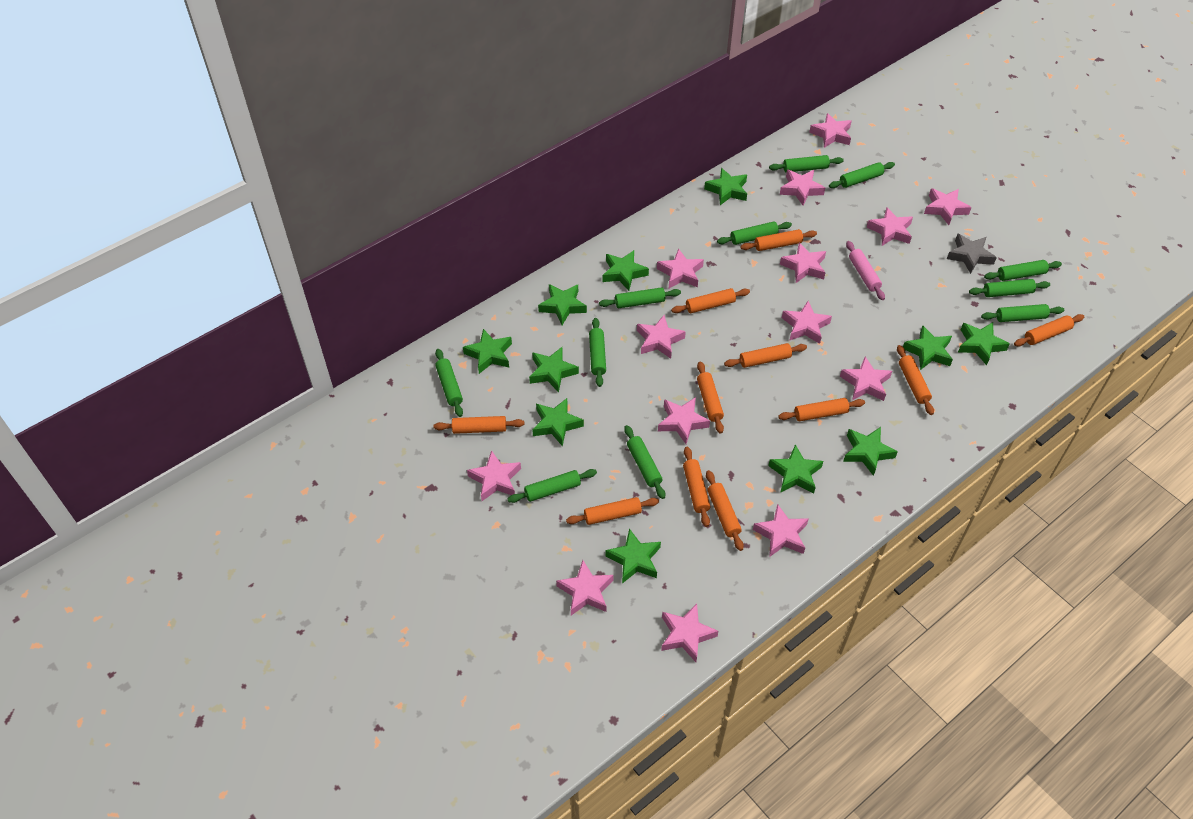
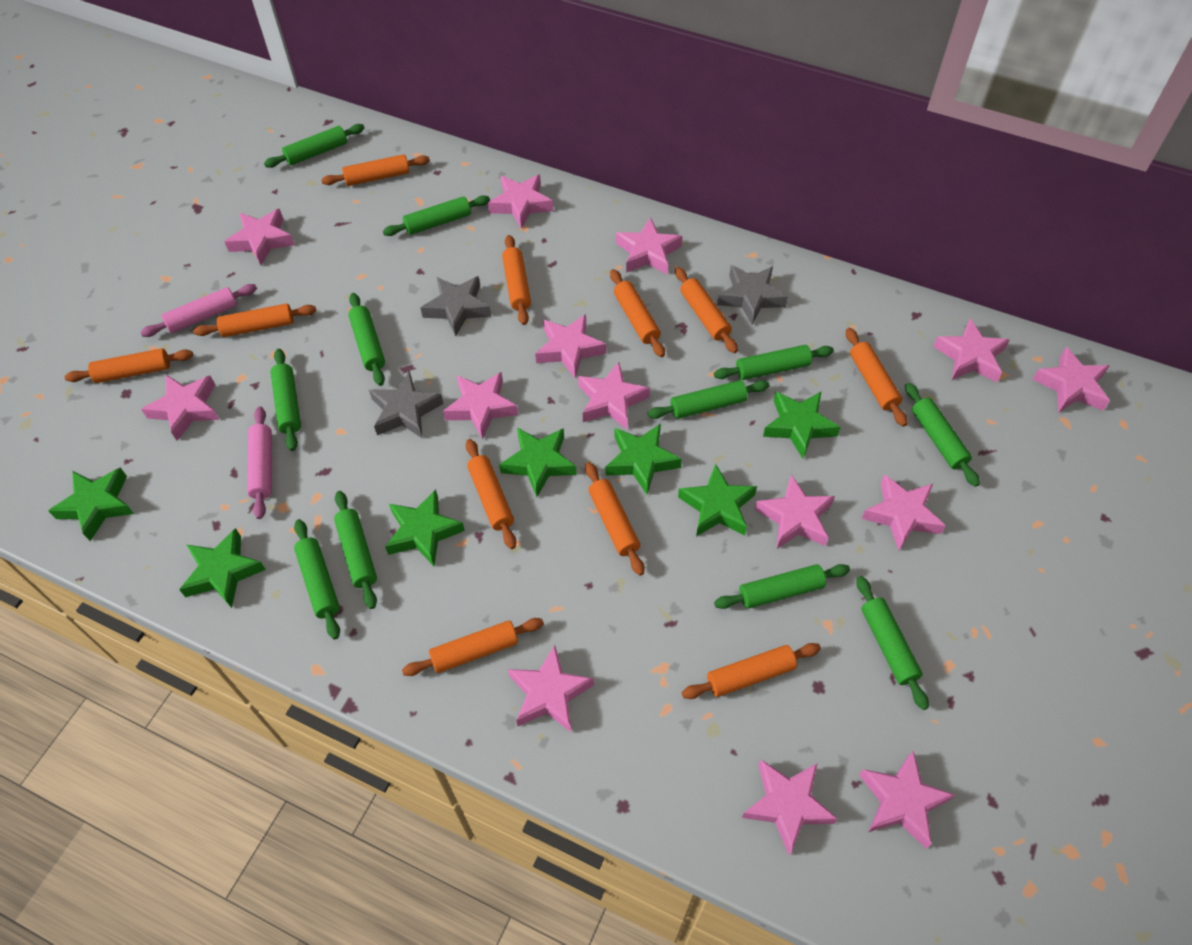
green star: [463,329,512,374] [529,347,579,393] [532,398,584,447] [538,284,587,325] [602,250,649,291] [605,528,661,583] [704,168,747,205] [768,444,823,494] [843,427,898,476] [903,325,953,370] [958,322,1010,366] = 11 -> [49,468,134,541] [179,528,266,608] [385,490,465,566] [499,427,577,497] [606,423,682,494] [678,464,757,537] [763,392,841,459] = 7
grey star: [947,234,997,274] = 1 -> [369,371,443,438] [420,276,491,337] [717,265,788,325] = 3
pink rolling pin: [846,241,885,300] = 1 -> [140,284,257,337] [247,407,272,519] = 2

